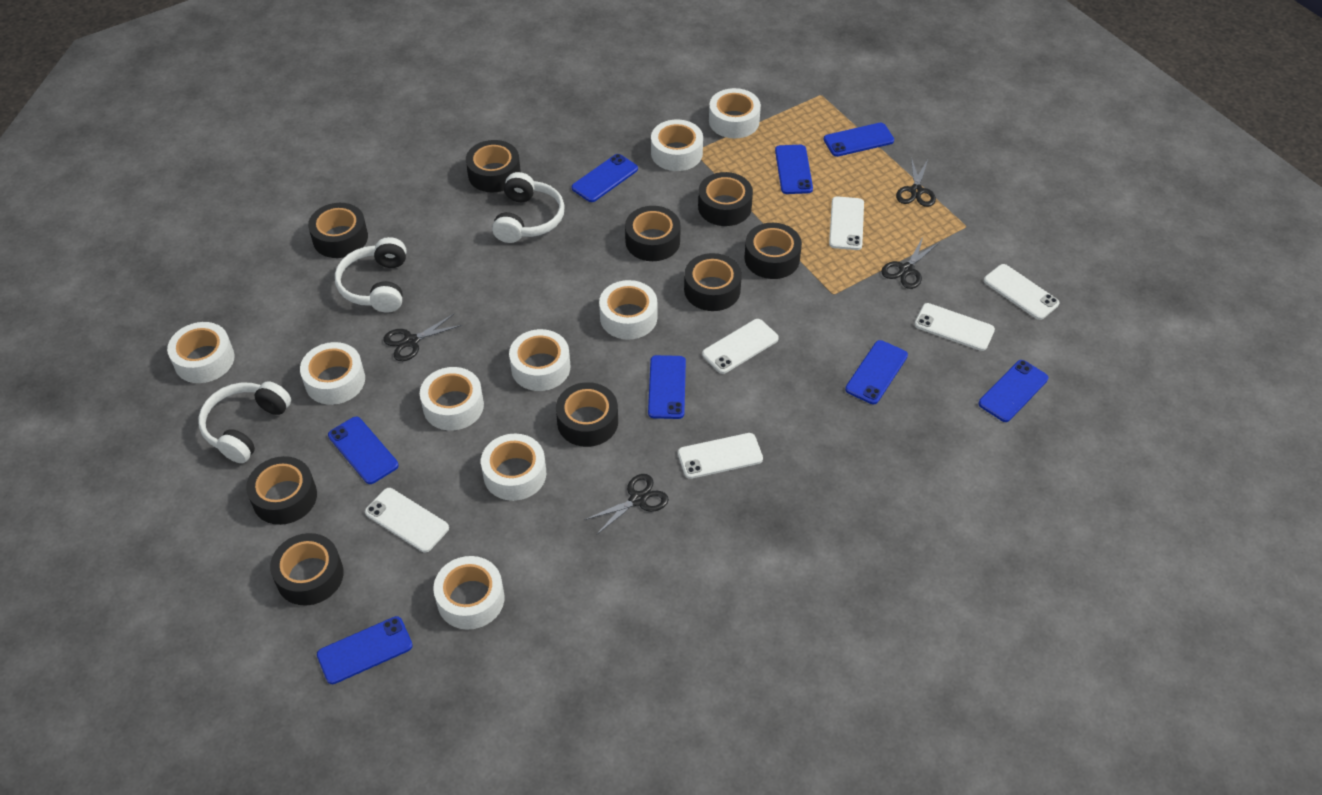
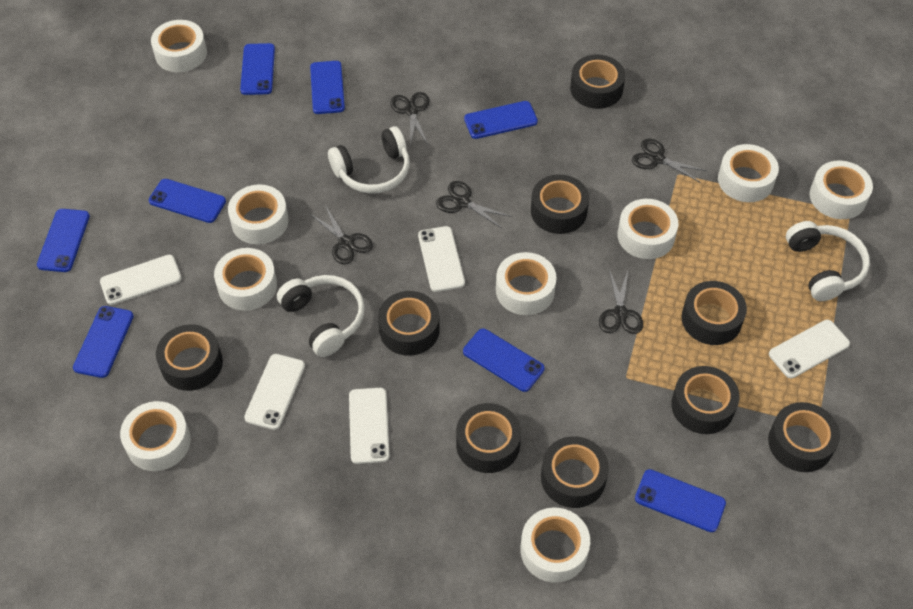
black scissors: [383,314,462,361] [584,474,669,535] [881,237,939,289] [896,157,936,207] = 4 -> [310,205,373,264] [390,92,429,144] [436,181,512,228] [599,269,643,334] [632,139,707,182] = 5
white phone: [365,488,449,552] [678,433,763,479] [702,319,779,374] [829,196,864,250] [914,303,995,351] [984,264,1059,320] = 6 -> [100,255,182,305] [244,354,305,430] [349,388,389,464] [418,226,465,292] [769,320,850,378] = 5

